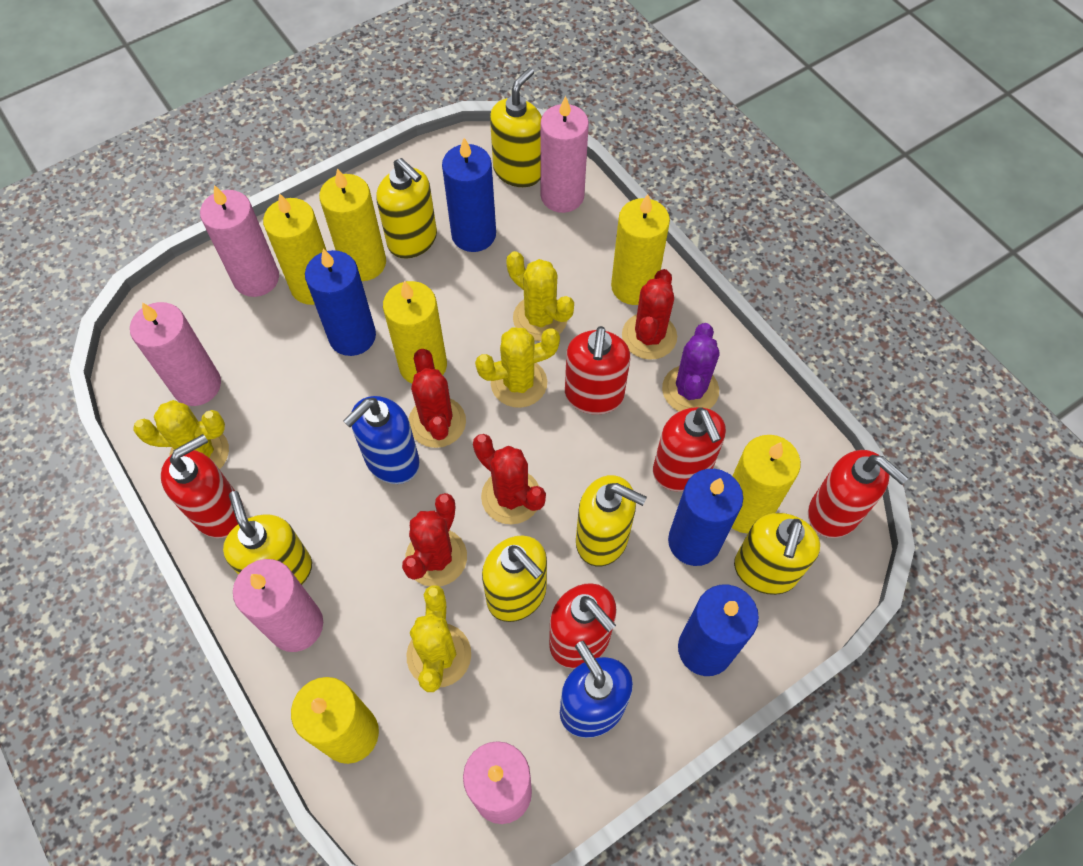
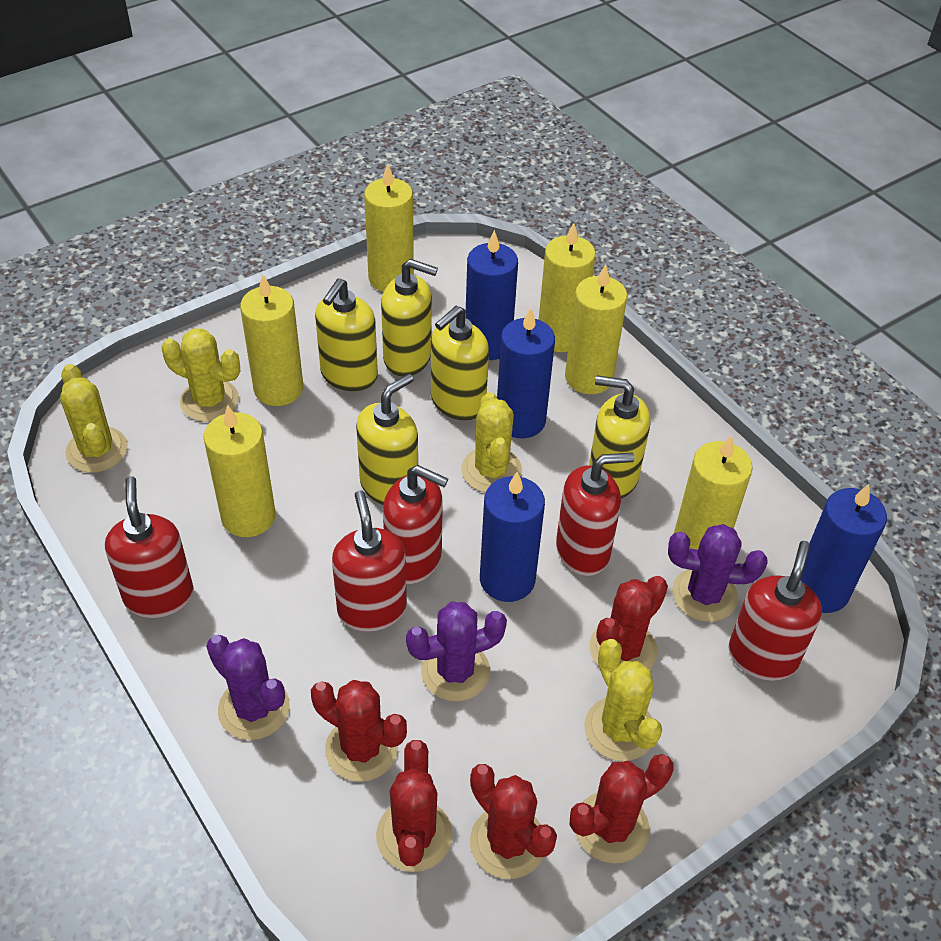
blue soap dispenser: [343,396,420,484] [560,641,633,738] = 2 -> none = 0
pink candle: [130,302,221,406] [200,185,279,297] [233,559,323,652] [463,741,532,824] [540,96,589,213] = 5 -> none = 0
purple cactus: [662,323,720,412] = 1 -> [206,635,290,740] [406,602,507,701] [668,524,767,622] = 3
red cactus: [402,493,467,587] [408,349,466,448] [473,434,546,524] [622,269,677,360] = 4 -> [311,680,407,782] [376,740,453,872] [470,764,557,879] [570,754,674,863] [590,576,668,670] = 5
yellow soap dispenser: [223,491,312,585] [376,158,437,259] [482,536,547,622] [490,68,542,187] [576,475,647,566] [734,513,820,595] = 6 -> [315,278,378,391] [356,374,418,505] [381,259,438,376] [431,306,489,420] [589,376,651,499] = 5

